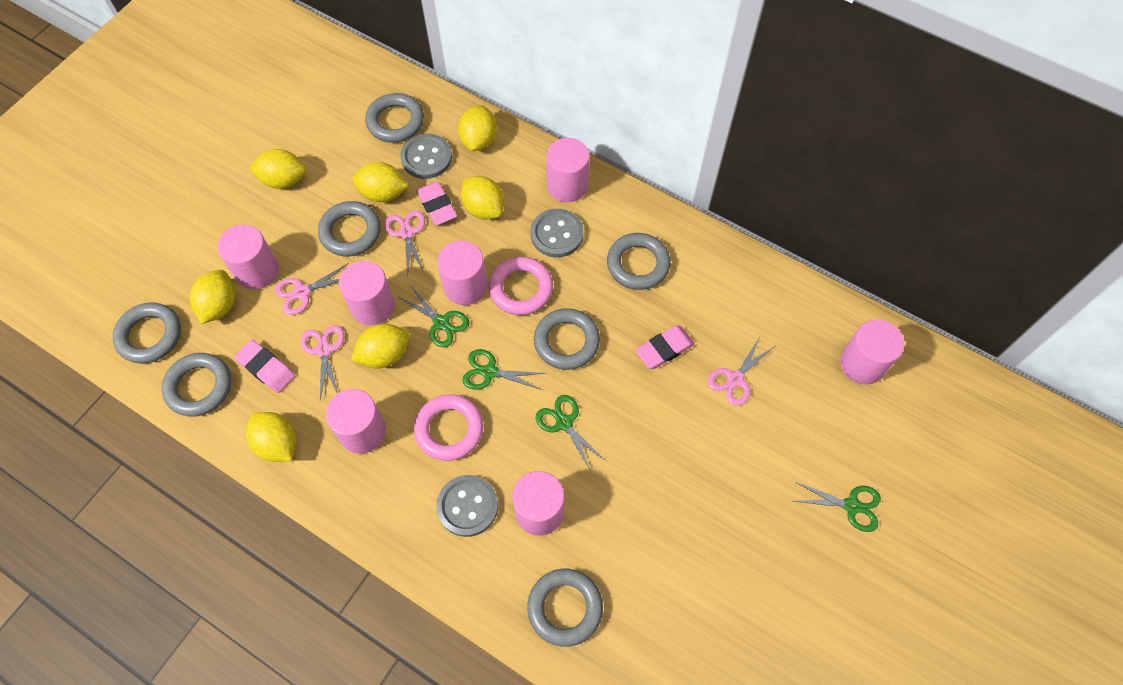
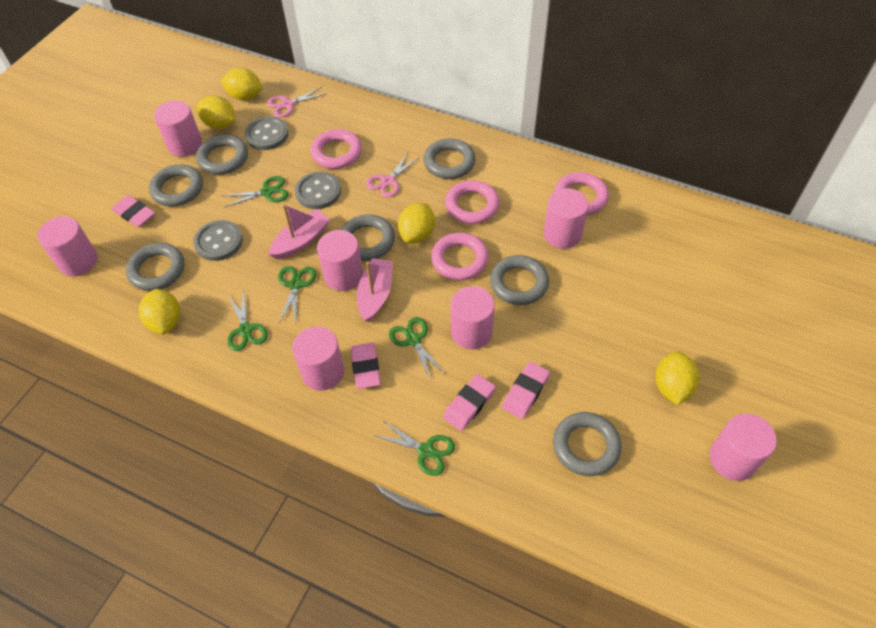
green scissors: [397,286,469,347] [462,349,546,390] [536,395,606,471] [794,482,881,532] = 4 -> [224,176,289,208] [228,288,268,351] [278,266,316,324] [373,421,455,476] [389,317,445,379] = 5
pink boat: none = 0 -> [269,204,330,259] [357,258,393,322] = 2
pink eraser: [234,339,295,393] [416,182,457,225] [635,325,695,369] = 3 -> [112,195,155,227] [351,343,381,389] [443,374,496,431] [502,362,550,419] = 4
pink ring: [414,394,483,461] [489,257,553,315] = 2 -> [311,129,362,169] [431,233,489,281] [445,180,499,224] [554,172,609,215] = 4
pink scissors: [275,264,347,315] [301,325,344,399] [384,210,425,277] [708,335,775,406] = 4 -> [267,87,326,118] [366,153,420,198] = 2
yellow lemon: [190,270,236,324] [246,412,296,462] [249,149,306,189] [351,324,410,368] [352,162,409,202] [458,106,497,151] [461,176,504,220] = 7 -> [139,289,180,334] [197,95,235,129] [220,68,263,100] [398,203,435,243] [655,351,700,405] = 5

